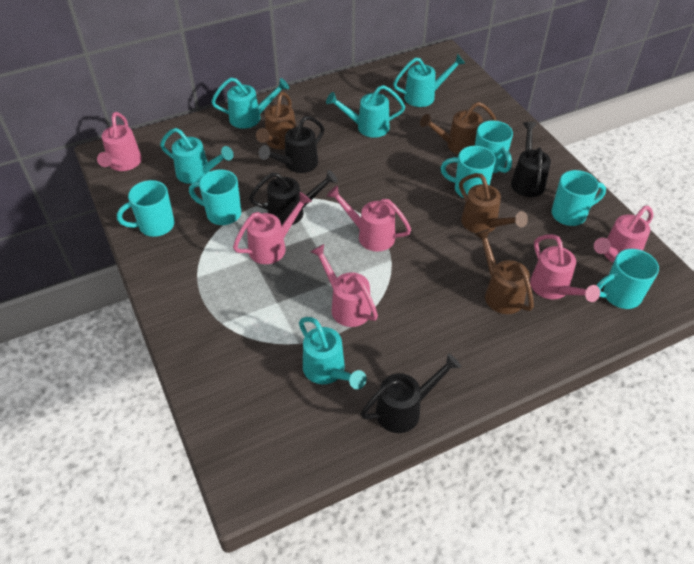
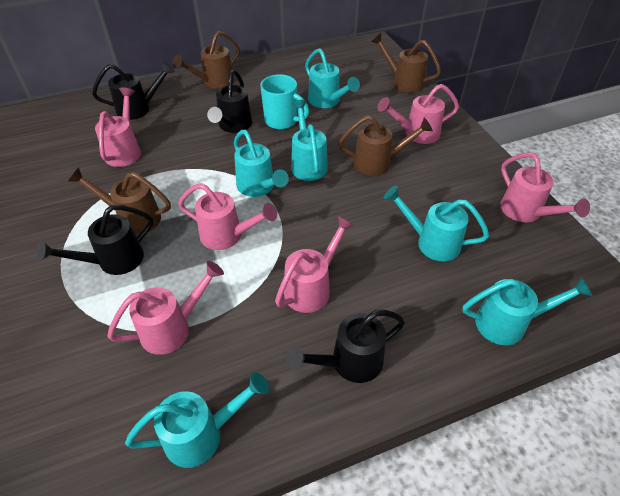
turquoise mug: [117,180,175,237] [189,169,241,225] [441,146,496,198] [475,120,513,173] [551,170,606,226] [596,249,659,309] = 6 -> [261,74,309,129] = 1
turquoise watering can: [160,128,234,184] [211,77,289,129] [299,317,367,389] [326,85,405,138] [393,54,466,107] = 5 -> [125,372,269,468] [234,130,289,197] [291,99,328,181] [305,48,360,108] [384,185,489,261] [463,277,593,345] = 6

